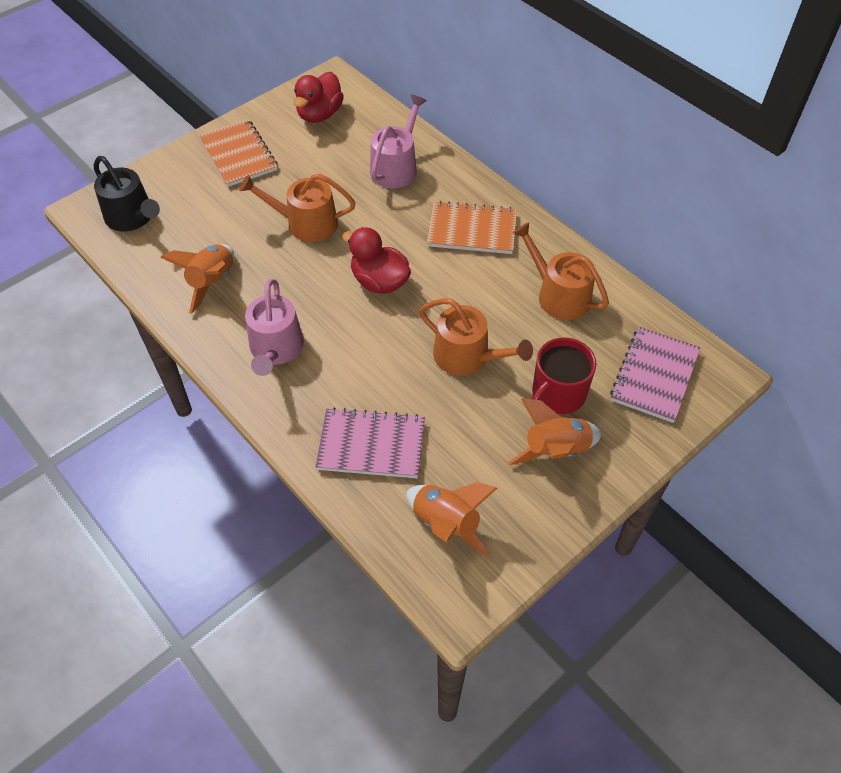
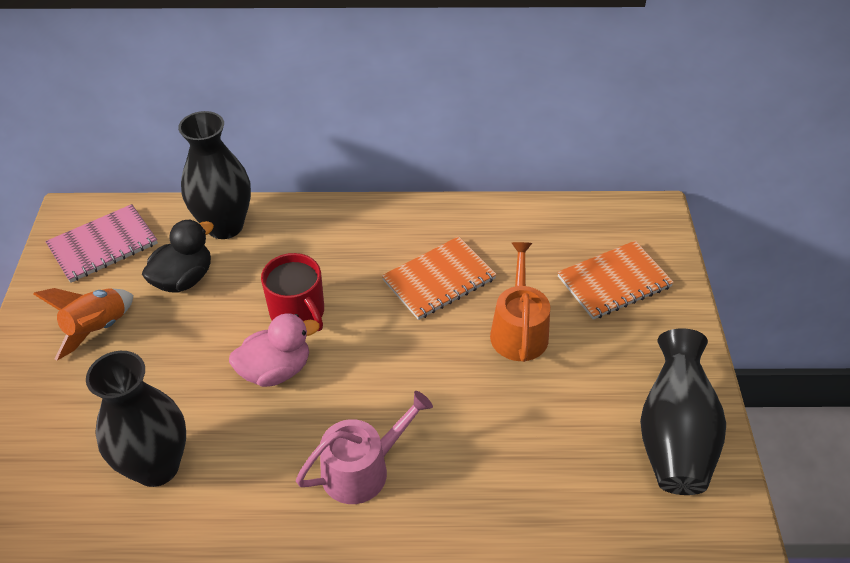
black duck: none = 0 -> [142,219,214,292] = 1
black vase: none = 0 -> [86,351,186,487] [178,111,251,239] [640,328,726,495] = 3
black watering can: [94,156,160,231] = 1 -> none = 0
orange rocket: [160,244,234,314] [407,482,497,557] [508,398,602,465] = 3 -> [33,288,133,361] = 1
orange watering can: [239,174,356,242] [419,298,533,376] [513,222,609,320] = 3 -> [490,242,550,362] = 1
pink duck: none = 0 -> [229,313,320,387] = 1
pink notebook: [315,407,425,478] [610,327,700,423] = 2 -> [45,204,158,283] = 1
pink watering can: [245,279,304,376] [370,94,427,188] = 2 -> [296,391,433,504] = 1
red duck: [294,72,344,123] [342,227,411,294] = 2 -> none = 0

